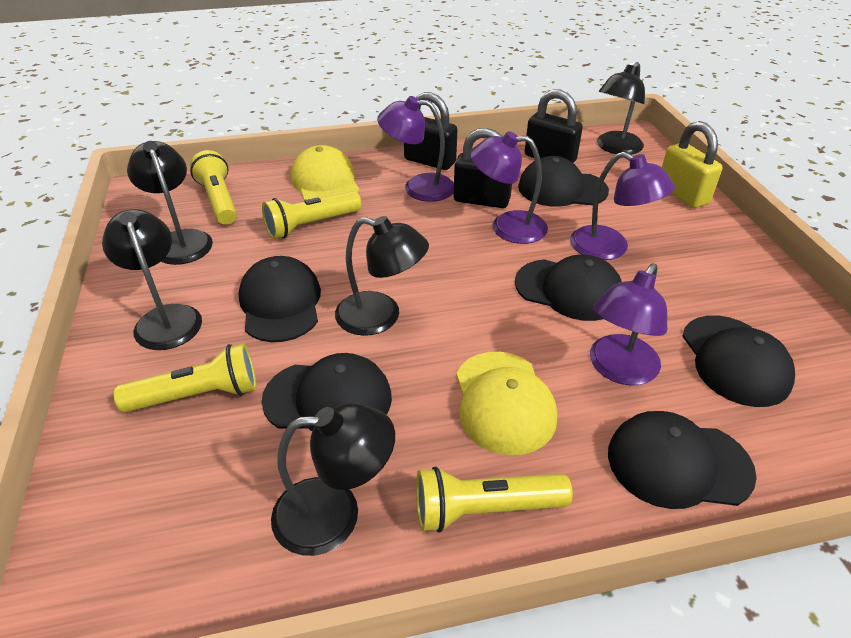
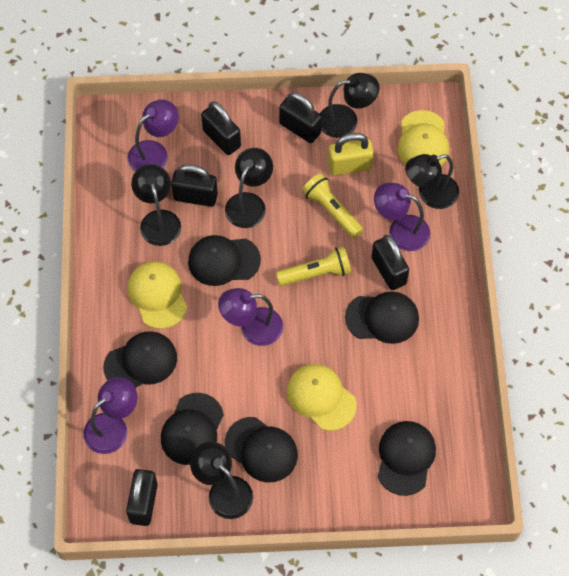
black padlock: [404,92,457,170] [453,128,512,208] [525,89,583,163] = 3 -> [126,469,158,526] [171,164,218,207] [201,101,241,155] [279,92,322,143] [372,235,409,290] = 5
yellow cap: [290,145,359,201] [456,352,557,455] = 2 -> [128,261,187,329] [287,364,357,431] [397,110,449,166] = 3
yellow flashlight: [114,343,256,412] [190,150,237,225] [262,191,362,239] [416,466,573,533] = 4 -> [276,246,351,286] [302,173,363,238] = 2

